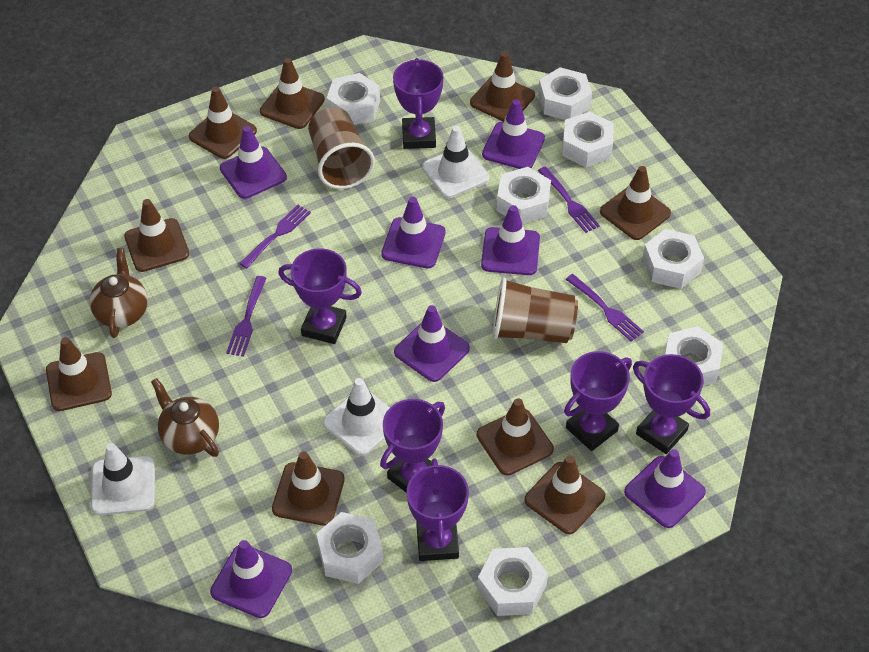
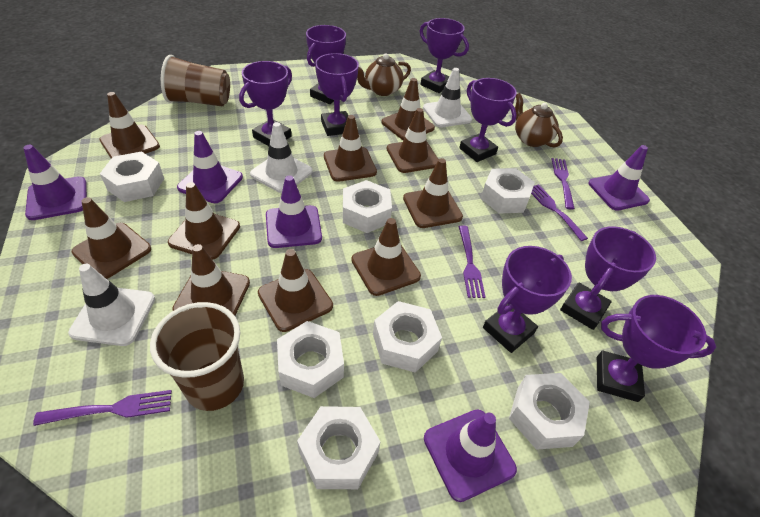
brown traffic cone: [46,337,112,411] [124,199,189,272] [189,87,257,159] [260,58,325,129] [272,451,345,526] [470,52,535,122] [477,398,554,475] [524,455,605,534] [600,166,671,240] = 9 -> [72,197,151,279] [100,92,160,158] [168,182,240,259] [172,244,250,316] [258,249,333,332] [324,115,377,182] [351,218,421,296] [382,78,435,140] [387,108,439,173] [403,158,463,228] = 10
purple traffic cone: [210,540,292,618] [220,126,287,199] [381,197,446,268] [394,305,470,382] [481,205,540,275] [482,99,545,169] [624,449,706,528] = 7 -> [23,145,87,220] [177,131,243,203] [266,175,322,248] [424,409,517,502] [588,145,650,211] = 5
purple trophy: [278,248,362,344] [380,399,445,493] [393,58,444,149] [407,458,469,561] [564,351,632,451] [633,354,710,454] = 6 -> [239,61,292,146] [306,25,346,104] [315,53,359,136] [420,18,469,93] [459,78,517,162] [483,246,572,353] [560,226,656,330] [597,295,716,402] = 8
white nut: [316,512,383,584] [326,73,380,125] [477,547,548,616] [497,167,551,224] [538,67,592,120] [562,112,614,168] [642,229,704,289] [665,326,723,386] = 8 -> [100,151,164,202] [277,321,344,398] [297,406,381,489] [343,180,392,233] [373,301,442,373] [481,168,535,214] [509,373,590,450] = 7

